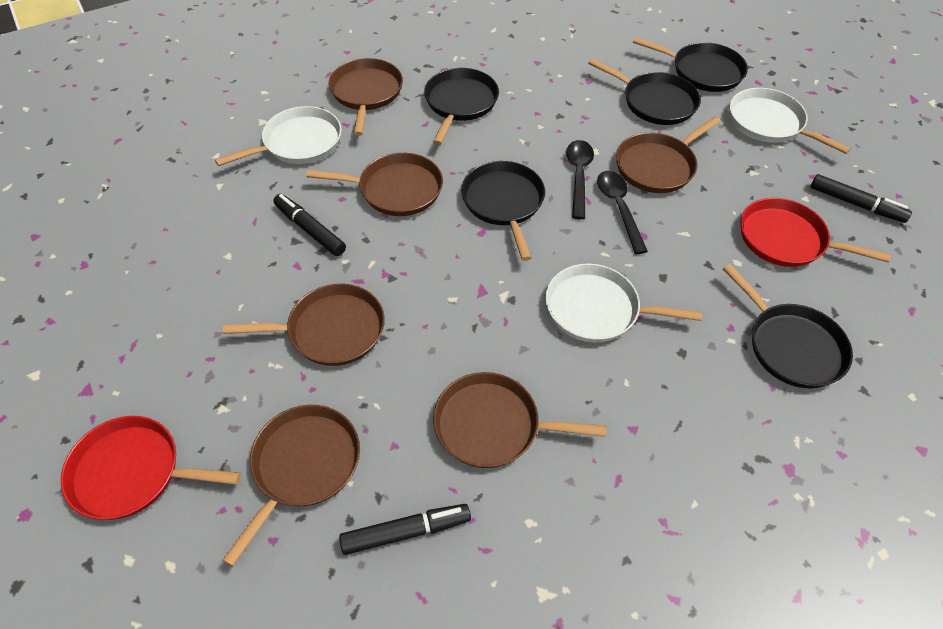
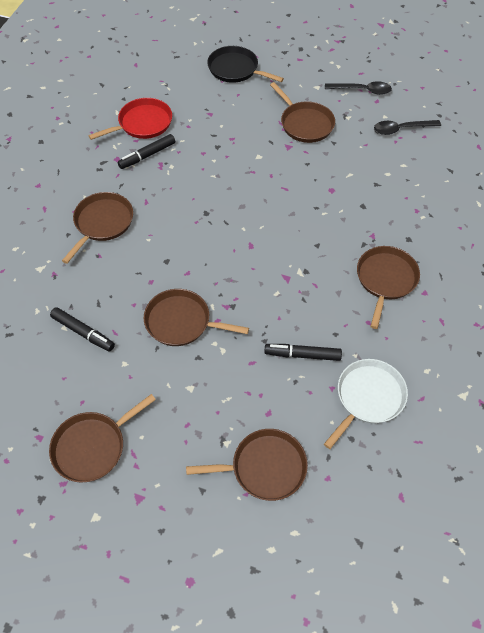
black pan: [424,68,499,145] [461,161,545,261] [588,58,701,125] [633,37,748,92] [723,264,853,388] = 5 -> [207,46,284,83] = 1
red pan: [61,416,241,520] [740,198,891,267] = 2 -> [88,98,172,140] = 1
white pan: [215,106,342,166] [545,264,702,342] [730,88,851,154] = 3 -> [324,359,408,449] = 1

